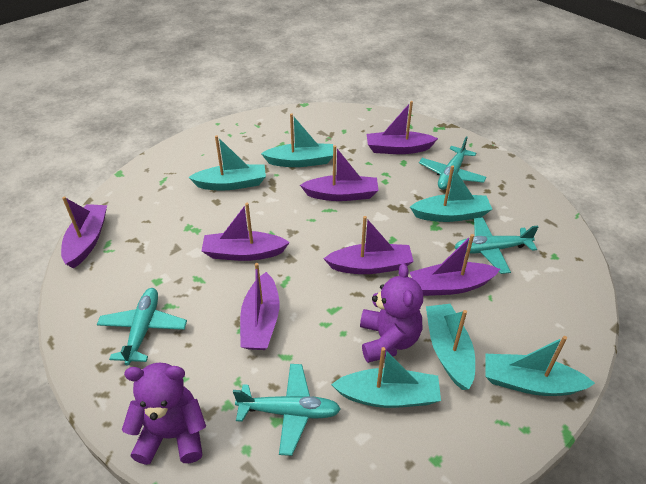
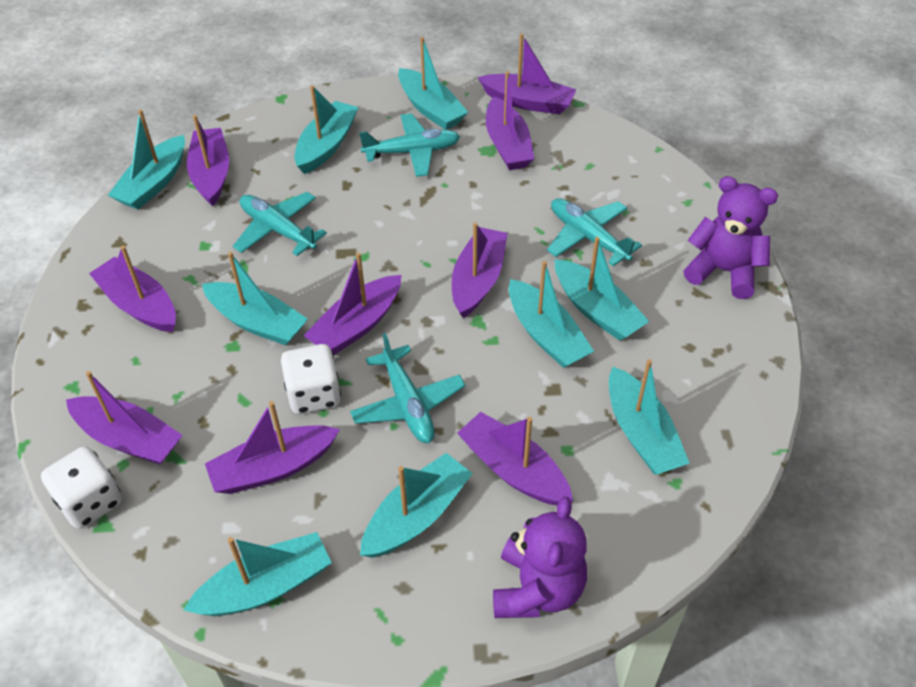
purple boat: [61,196,107,268] [202,203,290,261] [240,263,279,350] [300,145,379,201] [323,216,414,274] [367,101,438,154] [410,234,500,296] = 7 -> [66,371,183,464] [89,246,176,332] [187,115,229,206] [205,401,340,494] [304,252,401,355] [452,223,508,318] [457,412,573,505] [478,33,577,114] [486,71,534,170] = 9
turquoise boat: [188,135,266,190] [261,113,333,167] [331,347,441,408] [410,165,493,222] [426,304,475,390] [485,336,595,396] = 6 -> [108,110,185,209] [184,532,332,616] [202,252,308,345] [294,85,359,174] [360,453,473,558] [398,37,468,130] [509,261,594,368] [555,237,650,341] [609,359,690,475] = 9
white dice: none = 0 -> [41,446,122,529] [281,344,341,414] = 2

